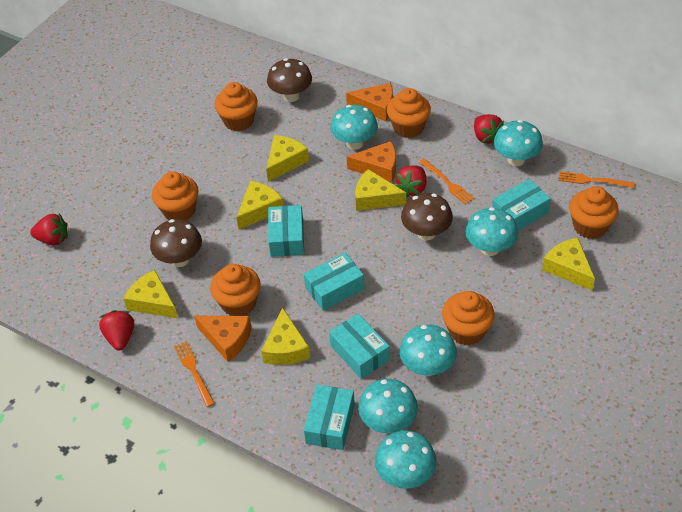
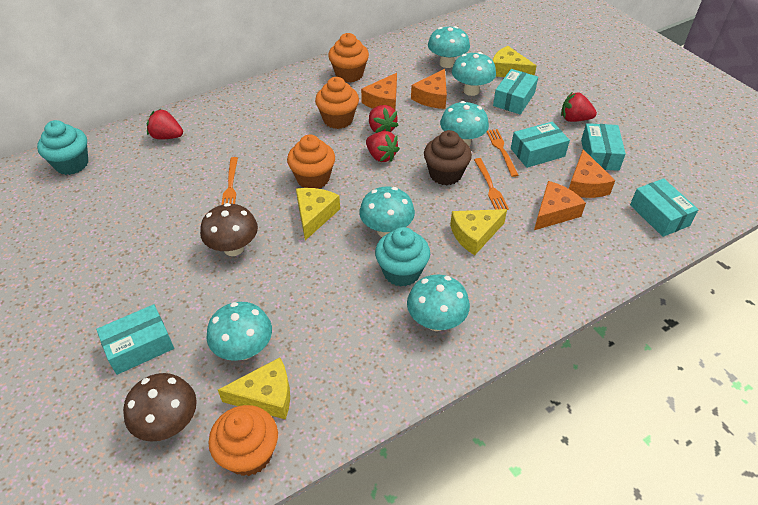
brown cupcake: none = 0 -> [424,130,472,185] = 1
brown mushroom: [150,219,202,267] [267,58,312,102] [401,193,453,241] = 3 -> [123,373,197,442] [200,203,258,256] = 2
orange cheese: [194,316,252,362] [346,83,393,121] [347,141,396,183] = 3 -> [361,73,397,110] [411,69,447,109] [534,181,586,230] [569,149,615,198] = 4
orange cupcake: [152,171,199,220] [210,264,261,316] [214,82,258,131] [387,88,431,138] [442,291,495,346] [569,186,619,239] = 6 -> [208,405,278,476] [287,135,335,189] [315,77,359,129] [328,33,369,83] = 4
turquoise cupcake: none = 0 -> [37,120,88,175] [375,227,430,287] = 2
yellow cheese: [123,270,178,318] [236,181,284,229] [261,308,310,365] [266,135,309,182] [355,169,406,211] [542,237,595,290] = 6 -> [218,357,290,420] [296,188,340,240] [450,209,507,255] [493,46,536,77] = 4

